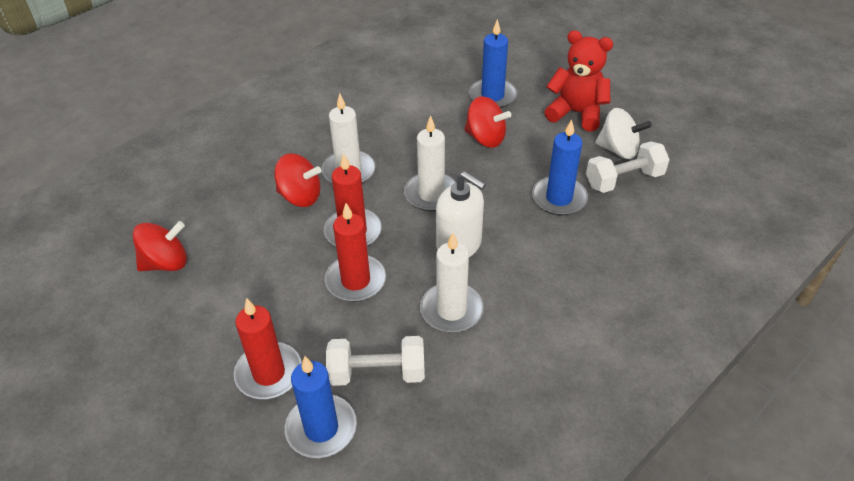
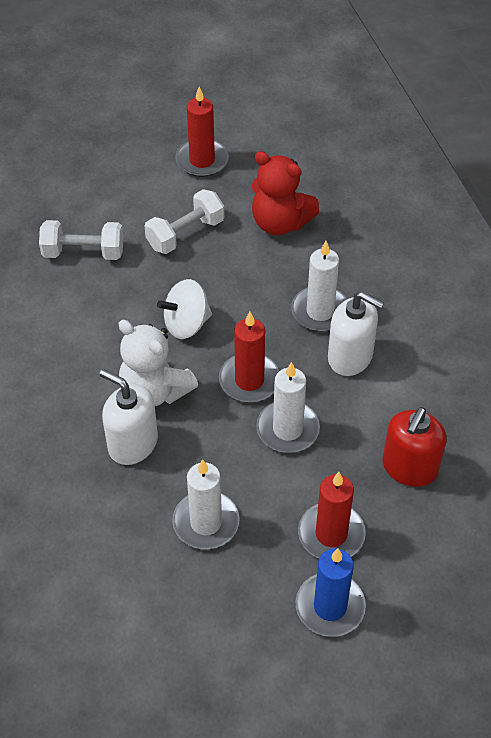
blue candle: [285,356,357,458] [469,19,517,108] [532,119,588,216] = 3 -> [296,548,366,637] = 1
red soap dispenser: none = 0 -> [383,407,446,487] = 1
red spinning top: [132,221,187,271] [274,153,321,207] [464,96,511,148] = 3 -> none = 0
white soap dispenser: [436,171,486,257] = 1 -> [99,369,158,465] [328,291,384,376] = 2
white teddy bear: none = 0 -> [119,320,198,406] = 1

